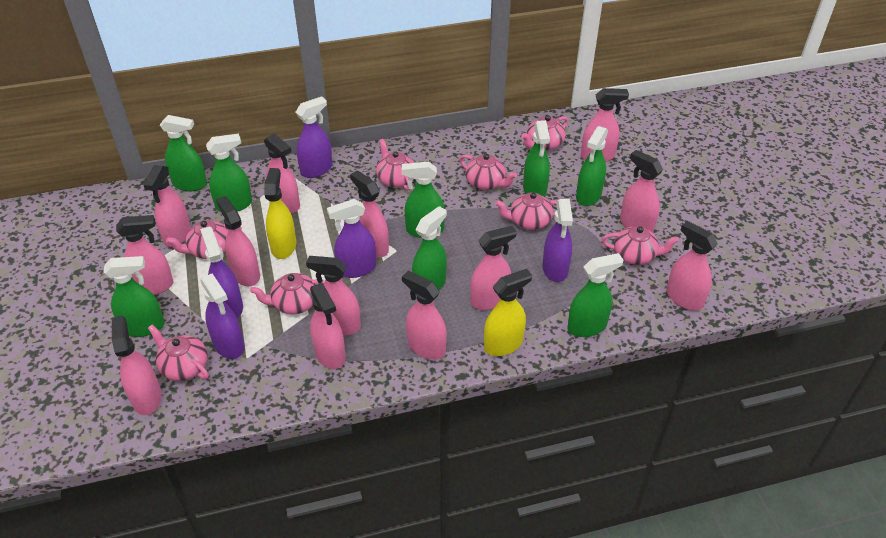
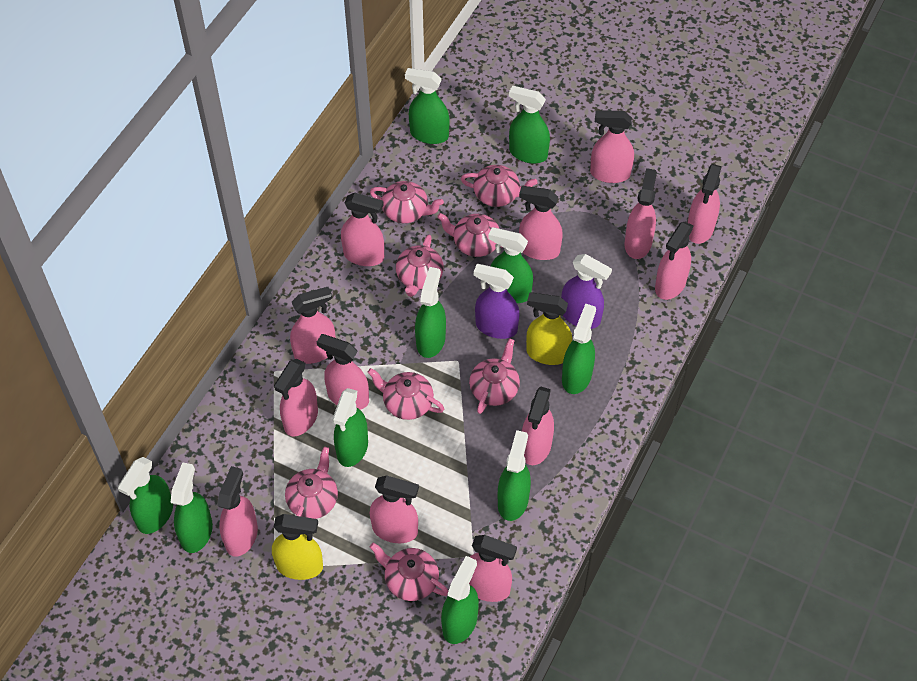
green spray bottle: [104,256,165,337] [160,115,207,191] [206,134,252,212] [402,162,444,238] [412,206,447,295] [523,120,550,197] [568,253,623,337] [576,126,608,206] = 8 -> [118,457,173,534] [170,462,213,553] [332,388,368,467] [405,68,449,144] [415,267,446,358] [441,556,479,644] [488,227,533,303] [498,430,531,521] [509,86,550,164] [562,304,596,394] = 10
purple spray bottle: [200,226,243,318] [200,274,245,359] [296,96,332,178] [327,199,376,278] [543,199,573,282] = 5 -> [473,264,520,339] [561,254,612,329] = 2

